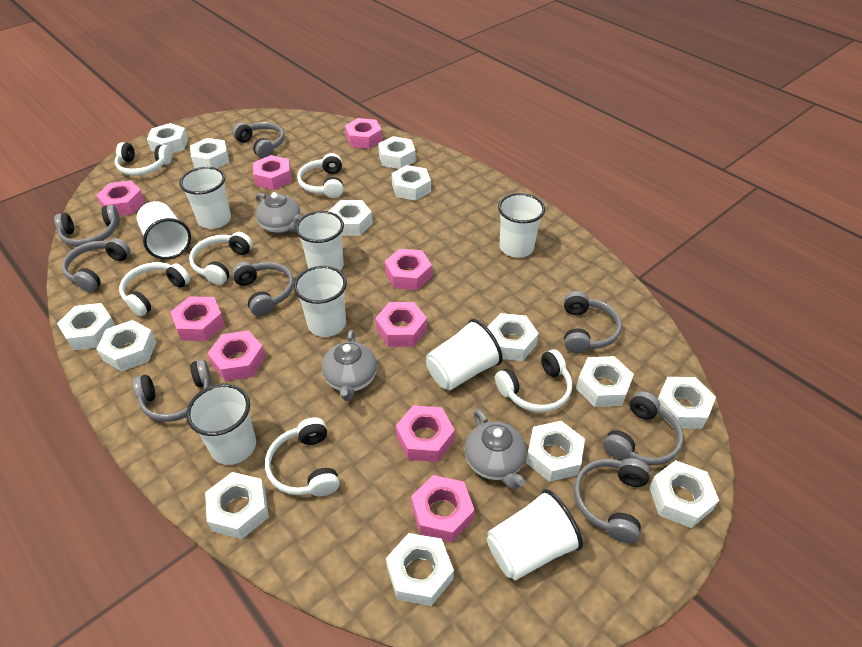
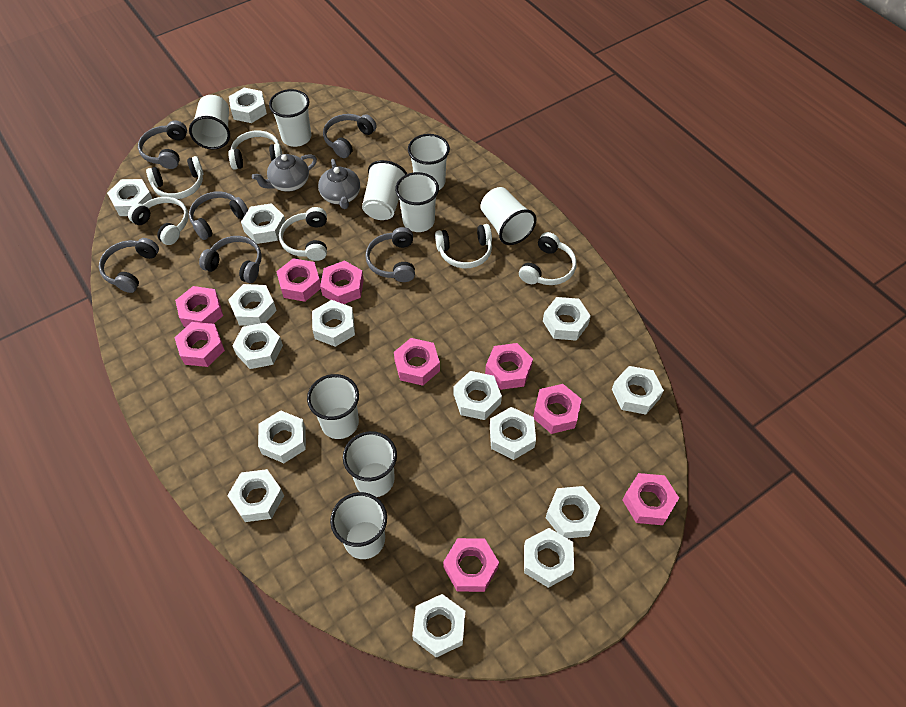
grey headphones: [54,205,120,247] [62,238,131,292] [133,359,212,422] [232,262,294,316] [233,122,285,159] [564,291,622,353] [574,458,650,543] [603,391,683,465] = 8 -> [99,238,159,293] [138,121,187,169] [189,191,248,240] [199,236,262,283] [323,114,377,158] [365,227,415,282] = 6
grey teapot: [256,192,303,233] [322,330,377,401] [465,409,526,489] = 3 -> [252,154,317,192] [318,159,360,209] = 2
white cup: [137,201,191,259] [179,167,231,229] [186,384,256,465] [294,266,347,337] [295,211,344,271] [426,319,502,391] [487,489,583,581] [498,193,545,258] = 8 -> [189,95,230,149] [269,89,311,147] [307,374,359,439] [330,492,387,559] [343,431,397,497] [362,160,407,220] [395,172,439,232] [408,134,450,190] [481,187,536,245] = 9
white nut: [57,303,115,350] [97,320,156,372] [147,123,188,153] [190,138,229,168] [205,472,269,539] [329,200,373,236] [378,136,416,169] [386,533,454,606] [392,165,431,201] [487,313,539,361] [526,421,585,482] [576,356,634,407] [649,460,719,528] [658,377,716,429] = 14 -> [107,179,152,216] [227,469,284,522] [228,284,277,326] [229,88,267,123] [232,322,283,369] [241,203,285,244] [258,410,306,463] [312,300,355,347] [412,594,465,658] [453,371,502,420] [490,407,536,460] [524,528,574,588] [543,297,591,341] [546,486,600,538] [612,366,664,414] = 15

